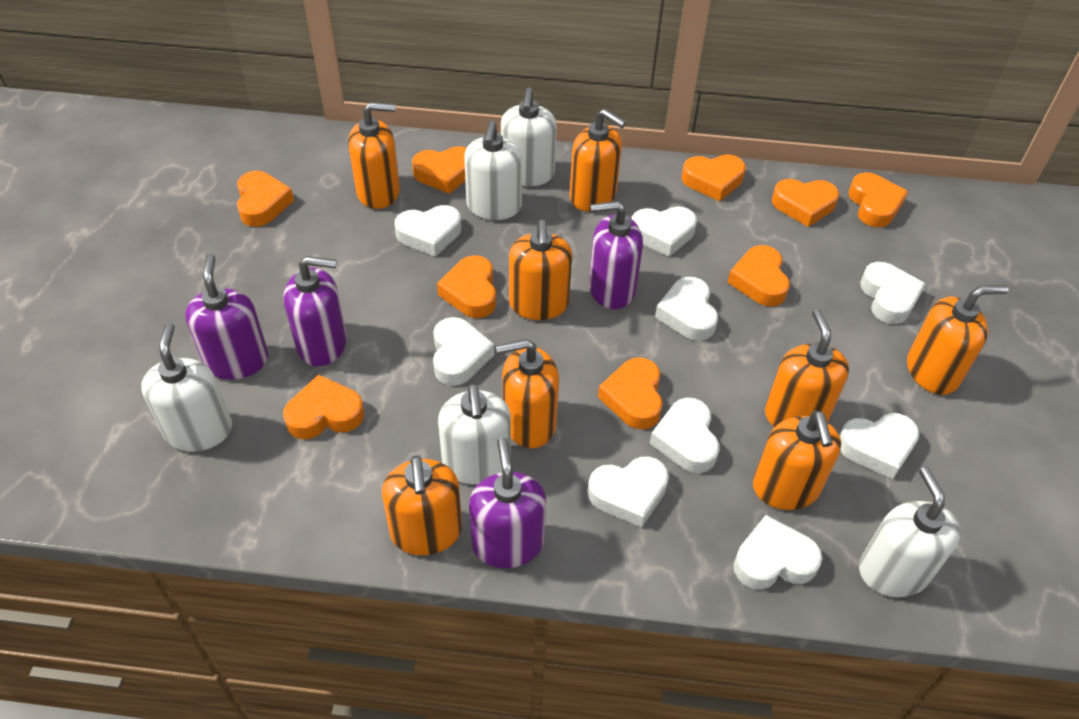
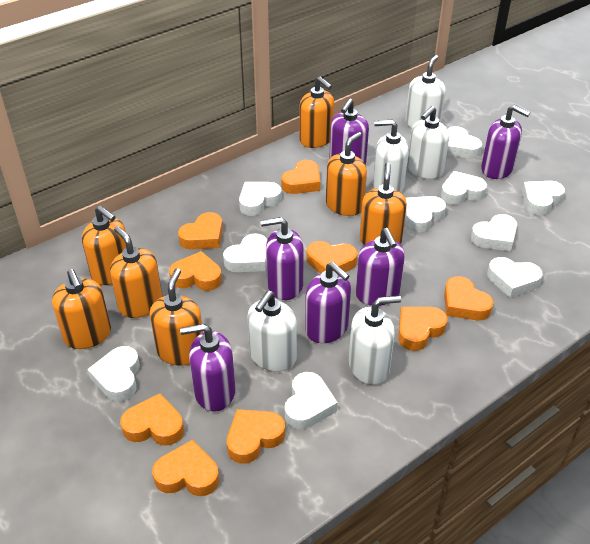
orange soap dispenser: [348,102,400,209] [382,455,462,555] [496,339,559,448] [509,220,572,320] [570,109,626,212] [753,410,841,510] [765,309,849,427] [907,285,1008,395] = 8 -> [52,269,111,349] [82,205,126,285] [110,226,163,318] [150,268,203,366] [299,76,334,148] [326,132,367,216] [360,163,407,245] = 7
purple soap dispenser: [185,254,268,379] [283,256,347,366] [469,437,546,568] [589,201,643,309] = 4 -> [180,324,235,412] [261,217,304,300] [305,262,351,343] [329,99,369,164] [356,228,405,306] [481,105,530,179] = 6
white heart: [395,205,461,257] [433,317,494,386] [588,456,669,527] [632,206,697,257] [650,398,719,473] [655,277,718,341] [734,515,822,590] [839,413,920,479] [860,262,926,324] = 9 -> [87,346,140,402] [223,233,267,272] [239,182,282,216] [285,372,338,429] [405,196,446,232] [441,171,487,205] [447,126,482,158] [471,214,517,251] [487,257,543,298] [522,181,565,215] = 10

